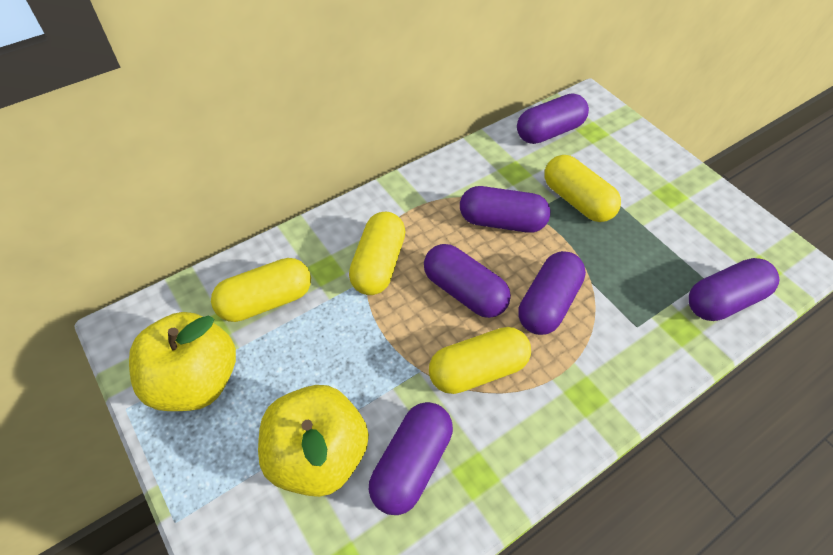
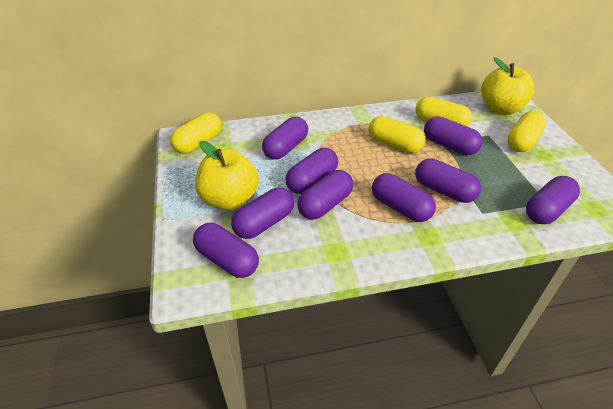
purple capsule: [369,402,453,515] [424,244,511,318] [460,186,550,233] [517,93,589,144] [518,251,586,335] [689,258,780,321] = 6 -> [193,223,259,278] [231,187,294,239] [262,117,308,160] [286,148,338,194] [298,170,353,220] [372,173,436,222] [415,159,481,203] [424,116,482,155] [526,176,580,224] = 9

